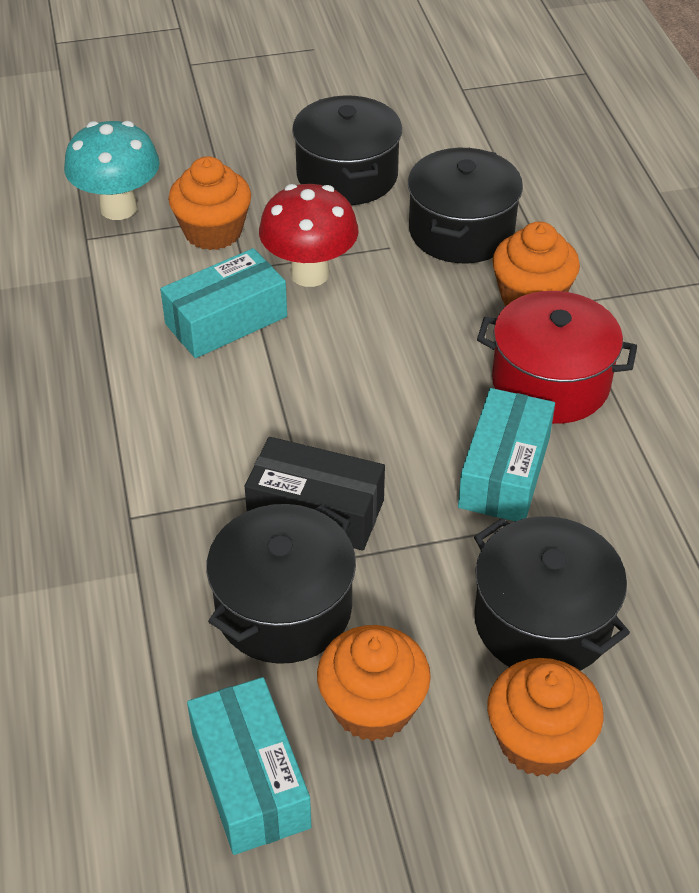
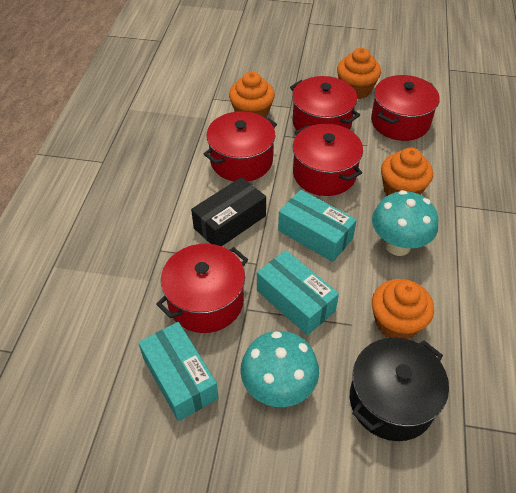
black pot: [206,504,356,664] [292,95,402,205] [408,148,523,263] [474,516,630,671] = 4 -> [350,337,449,441] = 1
red mushroom: [259,184,359,287] = 1 -> none = 0
red pot: [477,291,637,424] = 1 -> [156,244,248,333] [204,111,277,181] [290,76,360,131] [293,124,363,196] [371,75,440,141] = 5
turquoise mushroom: [64,121,160,220] = 1 -> [240,331,319,407] [372,190,438,256] = 2

